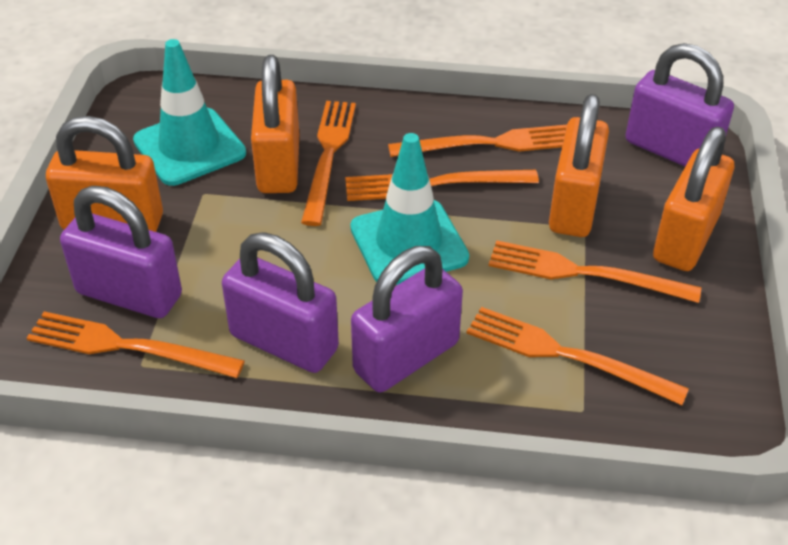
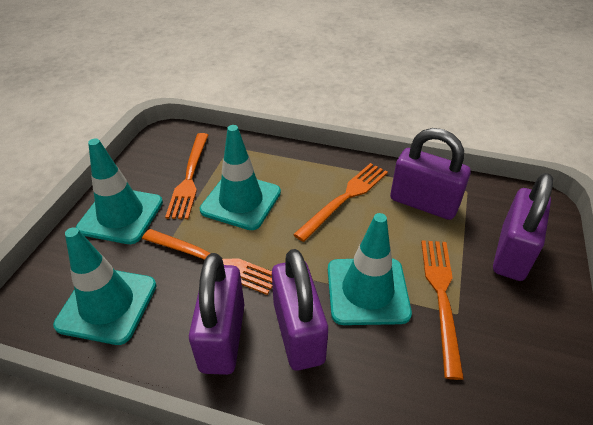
orange fork: [27,311,245,378] [301,101,356,226] [345,170,539,201] [388,125,567,157] [467,307,689,405] [489,240,701,303] = 6 -> [142,229,273,295] [165,133,208,219] [293,163,388,242] [421,240,464,380] = 4
orange padlock: [46,116,163,232] [251,55,299,193] [549,94,609,237] [653,127,734,271] = 4 -> none = 0
turquoise traffic cone: [133,39,246,186] [350,133,469,285] = 2 -> [53,227,157,345] [76,139,163,244] [200,125,281,230] [328,213,412,325] = 4

